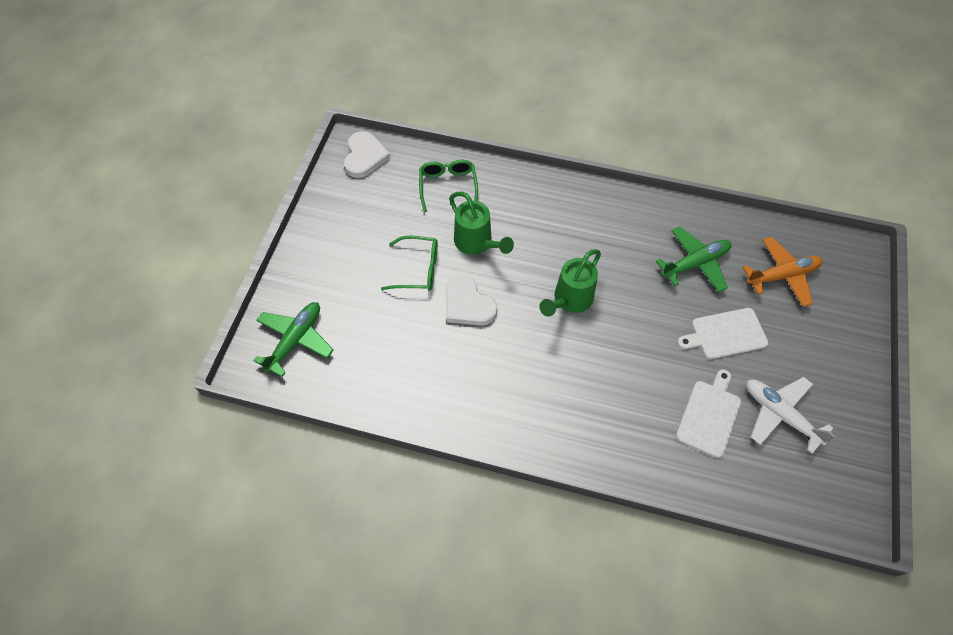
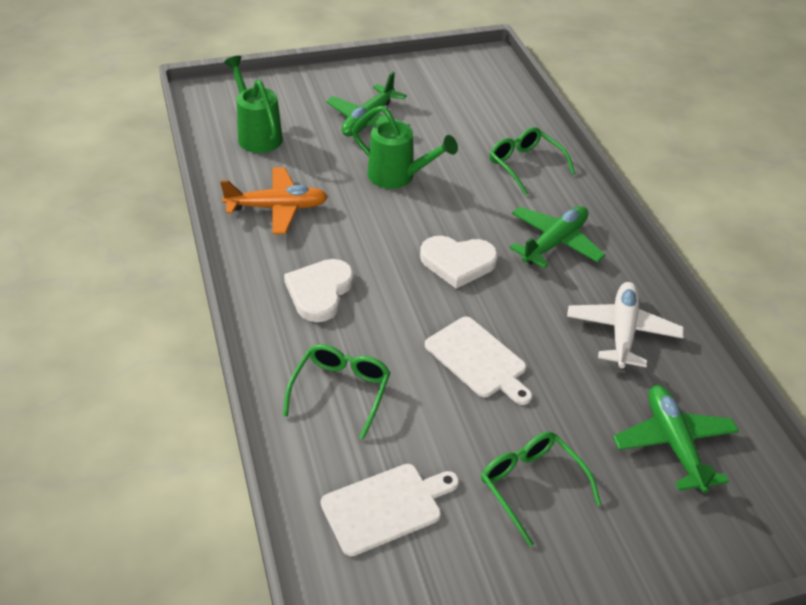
green glasses: [381,236,438,291] [419,160,478,213] = 2 -> [283,344,391,440] [481,432,601,547] [489,127,575,196] = 3
green plane: [253,302,333,377] [656,226,732,292] = 2 -> [326,72,410,136] [509,206,605,268] [613,385,739,493] = 3

